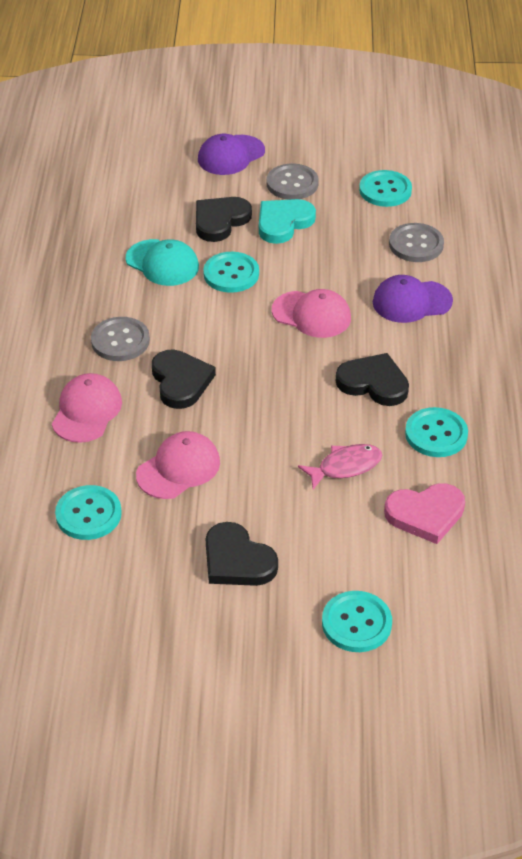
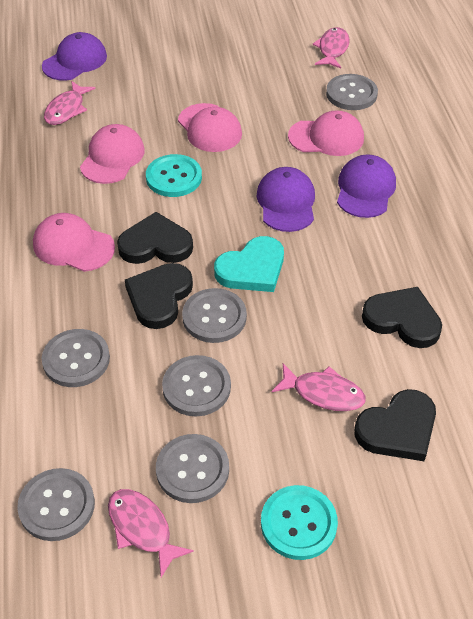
grey button: [91,317,150,361] [267,164,319,200] [389,223,444,262] = 3 -> [17,468,95,541] [42,329,110,387] [156,434,229,503] [162,355,231,417] [182,288,247,343] [326,74,378,110] = 6
pink cap: [52,373,122,443] [136,431,220,499] [272,289,351,338] = 3 -> [33,213,115,272] [80,124,145,184] [178,103,242,152] [288,110,364,156] = 4
pink fish: [298,444,382,489] = 1 -> [44,81,96,125] [108,489,194,577] [272,363,366,411] [312,27,350,69] = 4
pink heart: [384,483,465,544] = 1 -> none = 0
purple cap: [198,134,265,175] [373,275,453,323] = 2 -> [42,32,107,81] [257,167,315,232] [337,154,396,218] = 3
turquoise button: [55,485,122,540] [203,252,259,293] [322,591,392,652] [359,170,412,207] [405,407,468,457] = 5 -> [146,154,202,197] [261,485,338,560] = 2
turquoise cap: [126,239,199,286] = 1 -> none = 0

